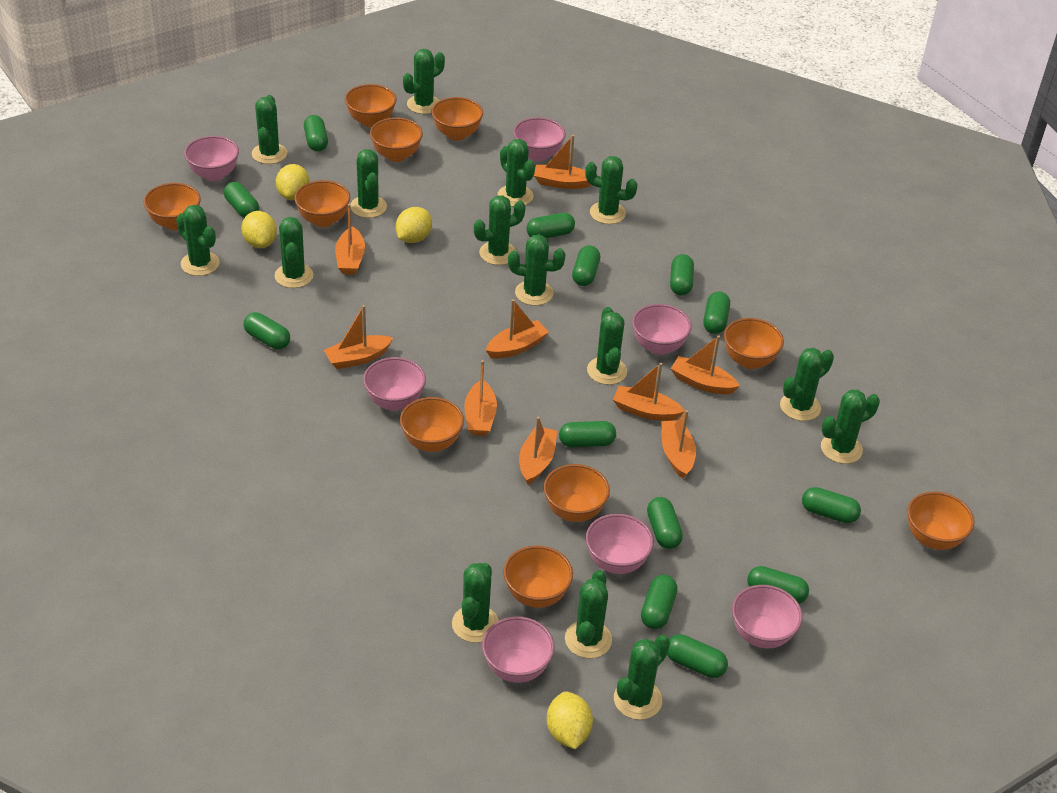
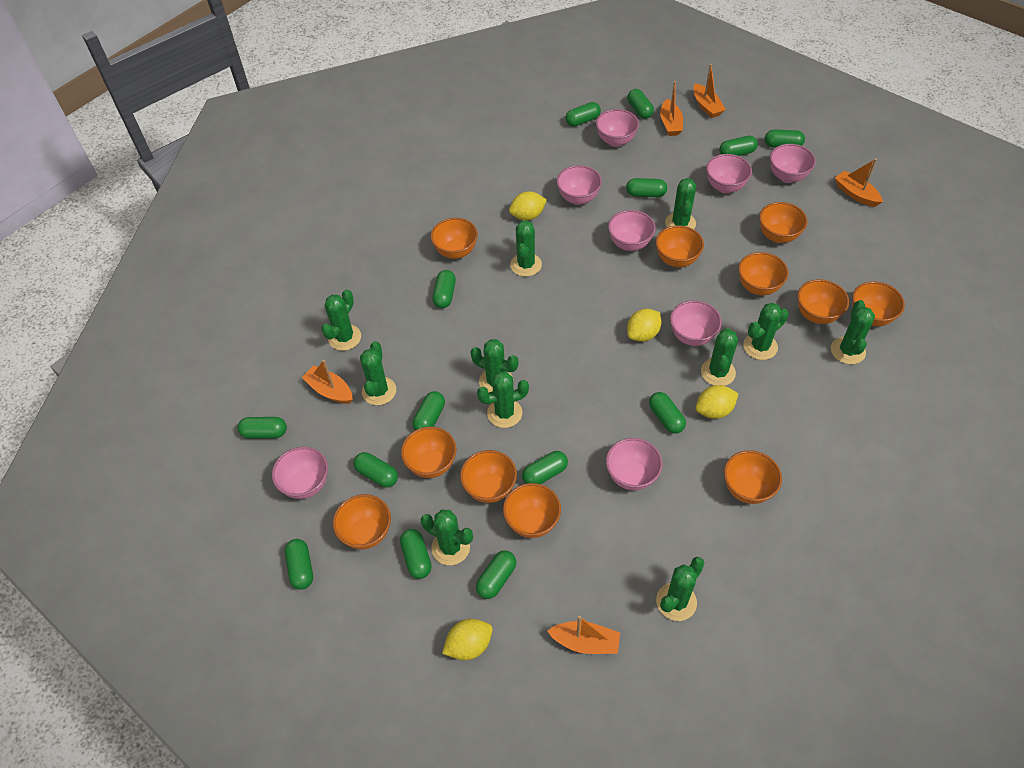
green cactus: [176,205,220,276] [252,95,287,164] [275,217,313,288] [350,149,387,218] [403,49,445,114] [452,563,499,643] [474,195,526,265] [498,139,535,207] [508,235,565,306] [565,570,612,658] [585,156,638,224] [587,307,627,385] [614,634,670,720] [780,348,834,421] [821,390,880,464] = 15 -> [321,290,361,351] [360,341,396,405] [421,509,473,565] [470,339,519,393] [477,371,529,428] [510,220,542,277] [656,557,704,621] [665,178,696,229] [701,328,738,386] [743,303,789,360] [831,300,875,364] = 11
green capsule: [224,182,259,218] [244,312,290,350] [304,115,328,152] [526,213,575,238] [559,421,616,448] [572,245,600,286] [641,575,677,629] [647,497,683,549] [667,634,728,678] [670,254,694,296] [703,291,730,334] [747,566,809,604] [802,487,861,523] = 13 -> [237,417,287,439] [284,539,313,590] [353,452,398,488] [400,529,432,579] [413,391,445,430] [432,270,456,308] [476,550,516,599] [522,451,568,484] [565,102,601,127] [626,178,667,197] [627,89,654,119] [649,392,686,434] [719,136,758,156] [764,129,805,148] = 14
orange boat: [324,305,393,369] [335,204,365,275] [464,360,497,436] [486,299,549,359] [519,416,557,485] [534,135,591,189] [613,363,685,421] [662,410,696,479] [671,335,740,394] = 9 -> [302,360,353,404] [547,616,620,654] [660,81,683,136] [693,64,726,118] [835,158,883,207] = 5
orange bowl: [144,183,201,230] [294,180,350,227] [345,84,396,127] [370,117,423,162] [400,397,464,452] [431,97,483,141] [503,545,573,608] [544,464,610,522] [724,318,784,369] [908,492,974,550] = 10 -> [333,494,391,549] [401,427,456,478] [431,218,478,259] [460,450,517,503] [503,483,561,538] [656,225,704,267] [724,450,782,504] [738,252,788,295] [759,202,808,243] [797,279,849,324] [852,281,905,326] = 11
pink bowl: [184,136,239,181] [363,357,426,411] [482,617,555,683] [513,117,566,161] [586,514,654,574] [632,304,692,355] [732,585,803,648] = 7 -> [272,447,328,499] [557,165,602,205] [596,109,639,147] [606,438,663,490] [608,210,656,251] [670,300,722,346] [706,154,752,193] [770,144,816,183] = 8

